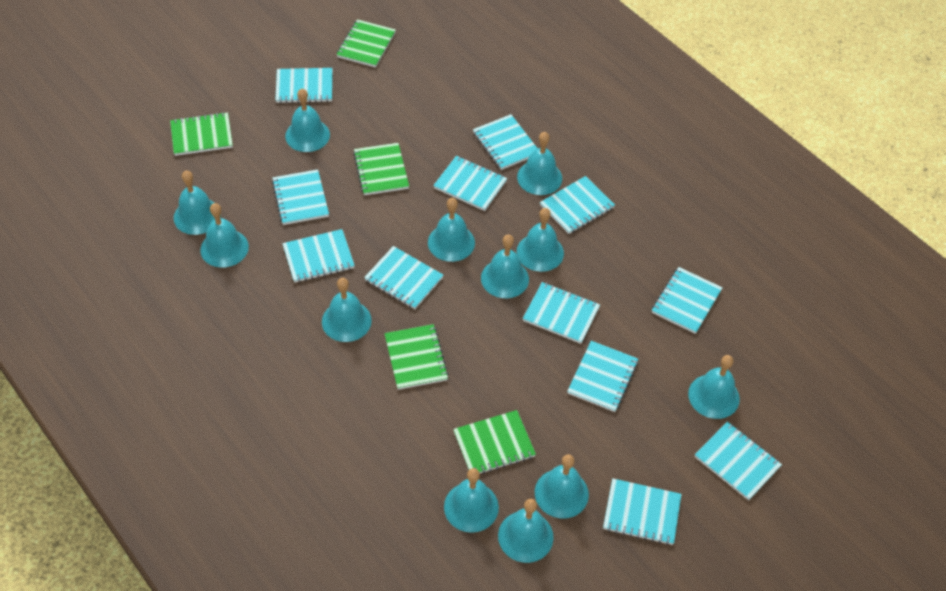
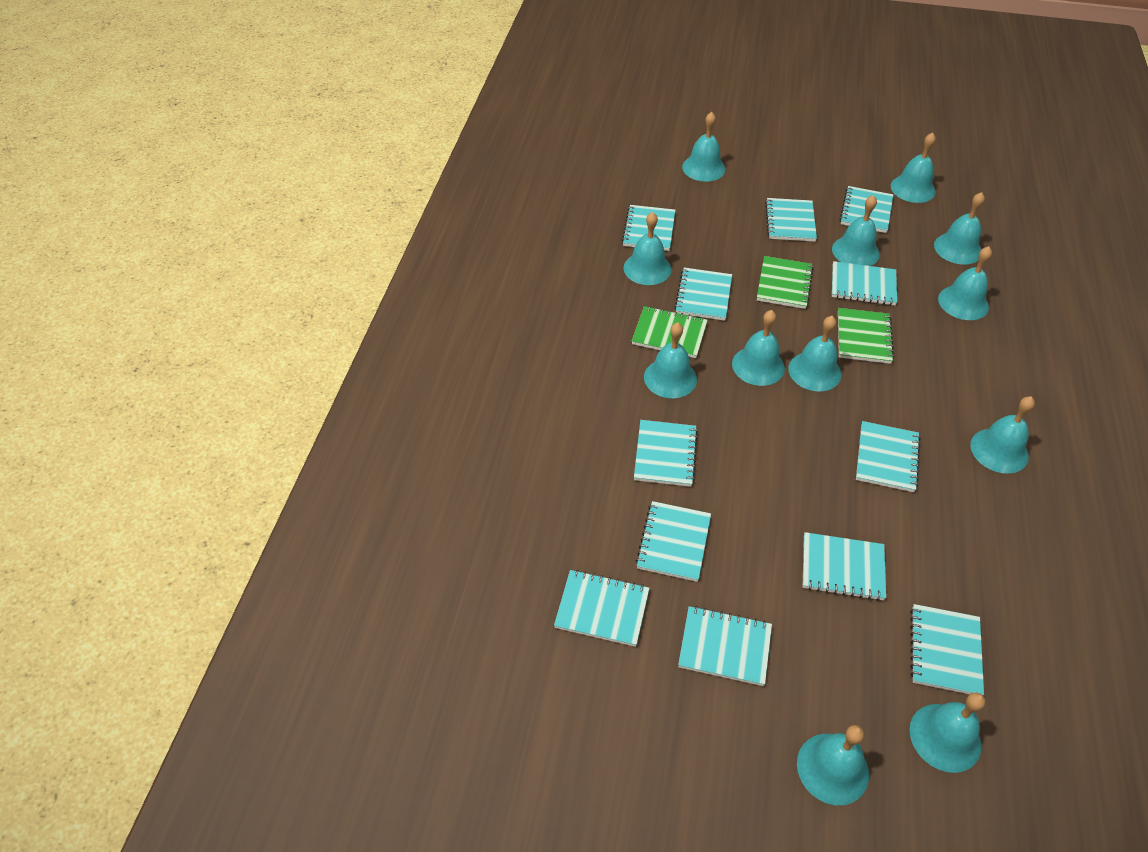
green notebook: [170,112,233,156] [336,19,396,68] [353,143,409,195] [384,324,449,390] [453,410,536,474] = 5 -> [632,306,708,358] [757,256,813,309] [838,308,894,364] = 3

